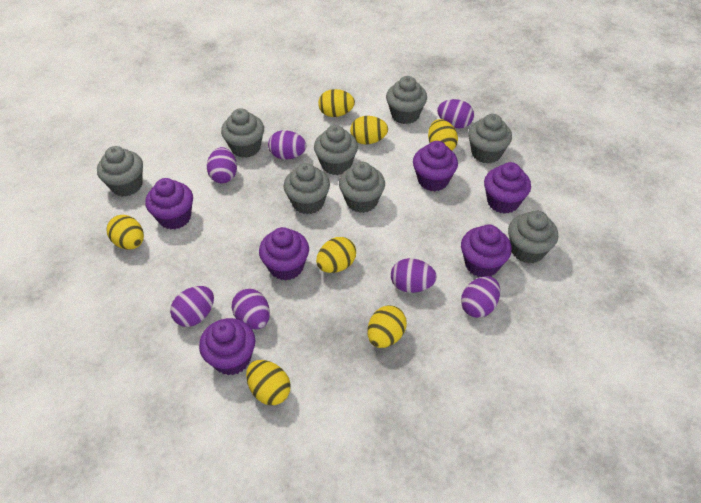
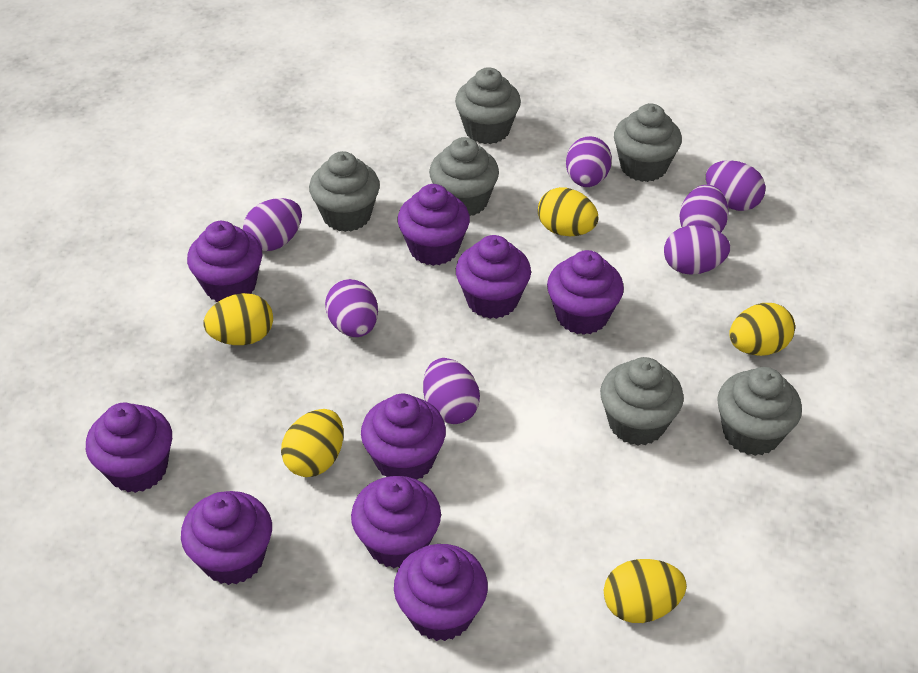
grey cupcake: [97,146,143,196] [221,108,264,158] [284,163,330,214] [314,125,358,175] [339,162,385,213] [386,76,427,124] [468,114,512,164] [508,210,558,263] = 8 -> [309,151,380,232] [429,137,499,216] [455,67,521,144] [600,357,684,446] [614,103,682,182] [717,367,802,456] = 6
purple cupcake: [145,178,193,230] [199,318,255,375] [259,227,309,281] [413,141,458,191] [461,224,512,277] [484,162,531,214] = 6 -> [86,403,172,493] [181,491,272,585] [187,221,262,302] [351,476,441,568] [361,394,446,480] [394,544,488,641] [397,184,470,266] [456,235,531,319] [547,250,624,335] = 9
yellow egg: [107,215,144,249] [246,360,291,405] [316,237,356,273] [318,89,355,117] [350,116,388,144] [367,305,407,348] [428,119,458,151] = 7 -> [204,293,273,345] [281,409,344,477] [538,187,599,236] [604,559,687,623] [729,303,795,356] = 5

